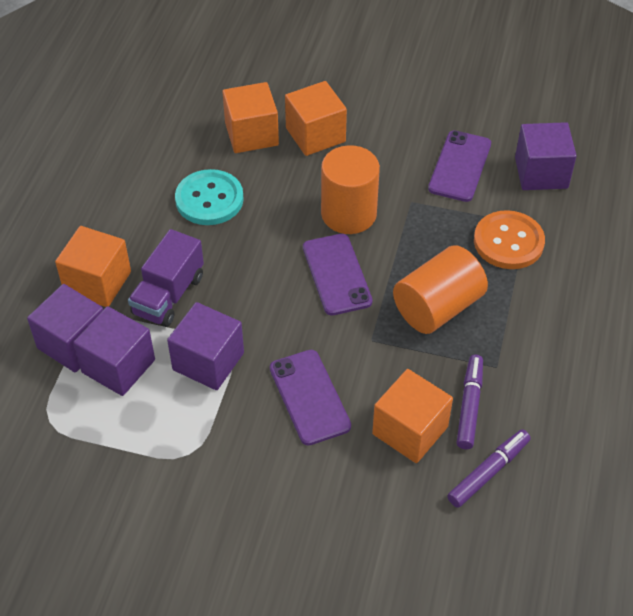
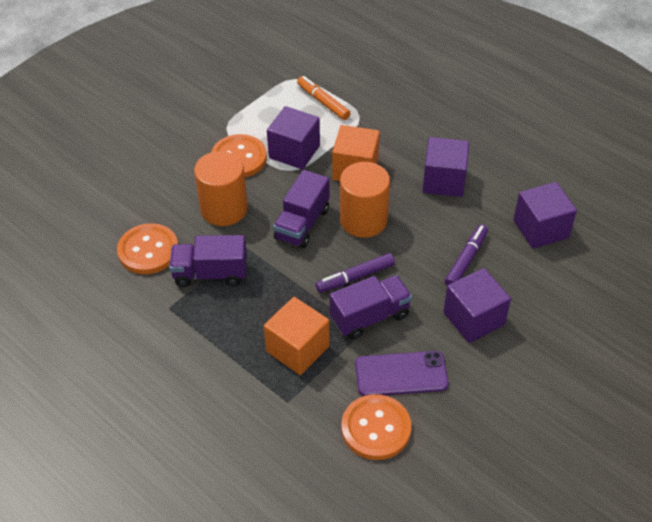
orange button: [474,210,545,269] = 1 -> [117,223,178,274] [211,134,267,177] [341,394,411,460] = 3
orange cube: [55,226,131,307] [222,82,279,153] [285,81,347,156] [372,369,453,463] = 4 -> [264,297,330,375] [332,125,380,181] = 2
orange marker: none = 0 -> [297,76,350,120] = 1
purple phone: [270,350,351,446] [303,234,373,316] [428,130,491,202] = 3 -> [355,351,449,396] = 1
purple truck: [128,229,204,327] = 1 -> [169,235,247,287] [273,170,330,248] [329,275,412,340] = 3
turquoise button: [175,169,244,225] = 1 -> none = 0

